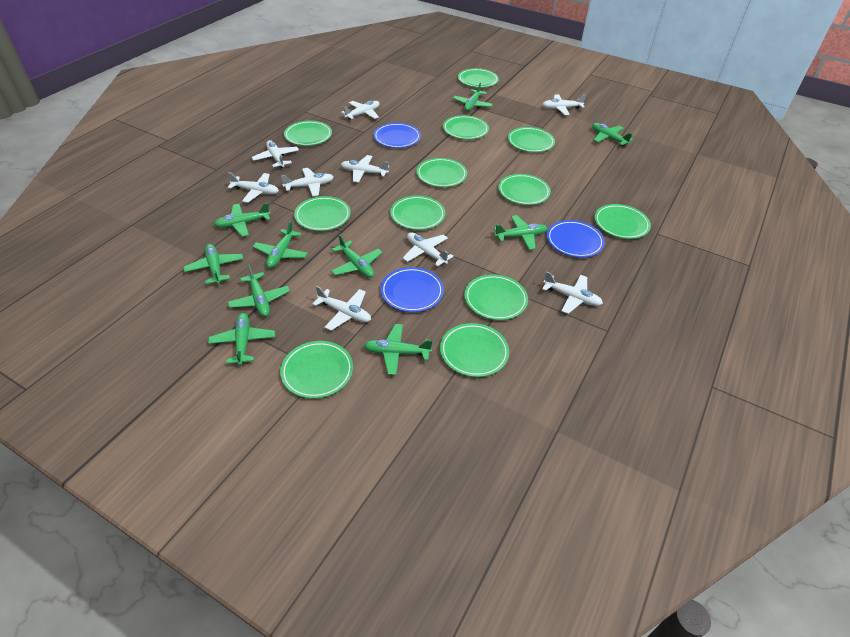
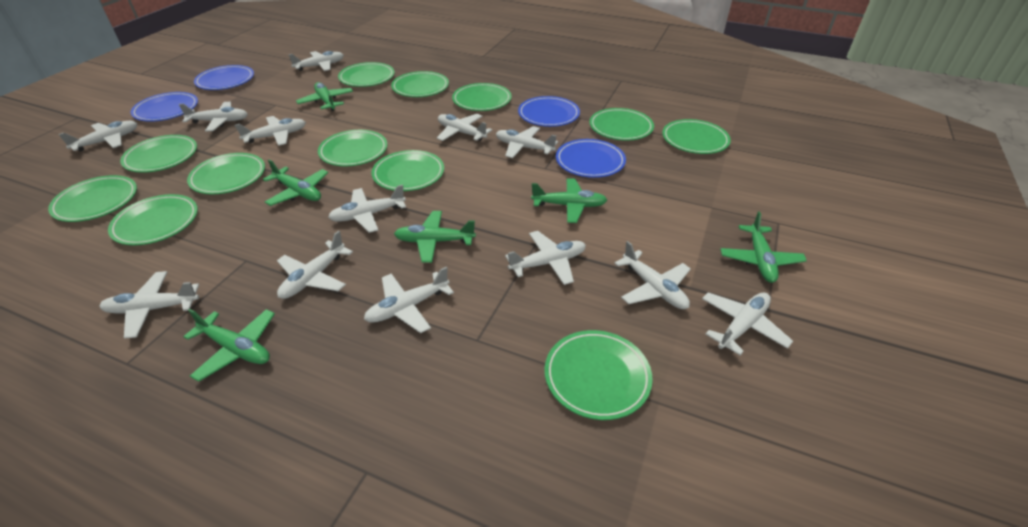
blue plate: [374,123,421,148] [381,267,444,312] [547,220,605,258] = 3 -> [131,92,198,122] [194,65,254,90] [518,96,580,127] [556,139,626,178] = 4
green plane: [183,244,244,284] [208,313,275,365] [214,203,270,237] [228,264,290,317] [253,221,308,268] [331,234,383,278] [364,324,432,375] [453,82,493,111] [494,215,547,250] [592,123,633,146] = 10 -> [183,309,275,382] [263,159,328,206] [296,82,353,111] [394,211,476,263] [531,178,607,223] [720,211,807,283] = 6
white plane: [227,172,279,203] [252,140,299,168] [281,168,334,197] [312,286,371,331] [341,101,380,120] [341,155,389,183] [403,232,454,266] [542,94,586,115] [542,272,603,314] = 9 -> [58,121,137,151] [99,271,199,339] [178,102,248,131] [235,116,306,146] [277,231,353,299] [288,51,344,71] [328,185,406,233] [364,267,454,333] [437,114,492,141] [496,126,558,158] [505,231,586,285] [614,241,691,309] [702,292,793,355] = 13

